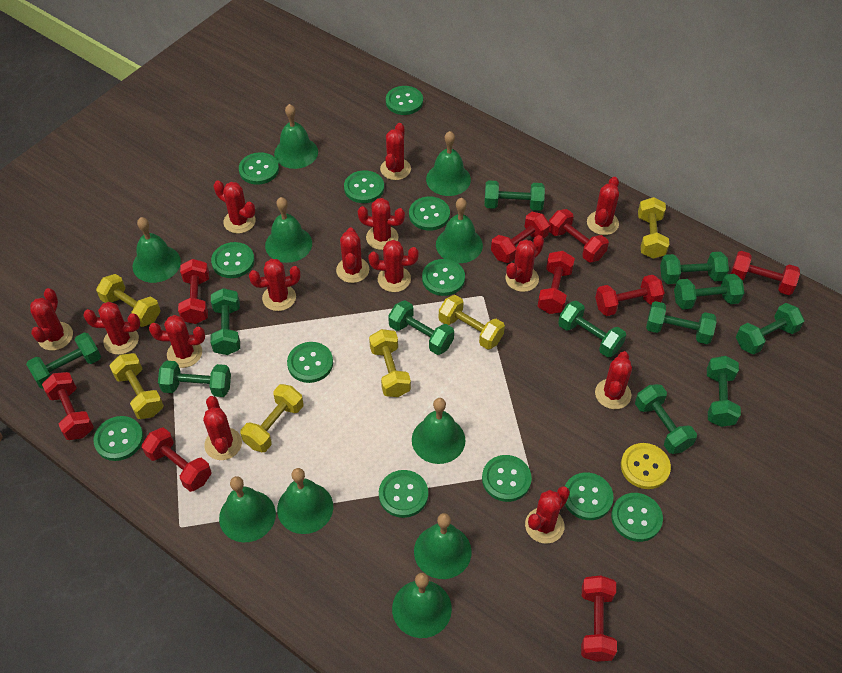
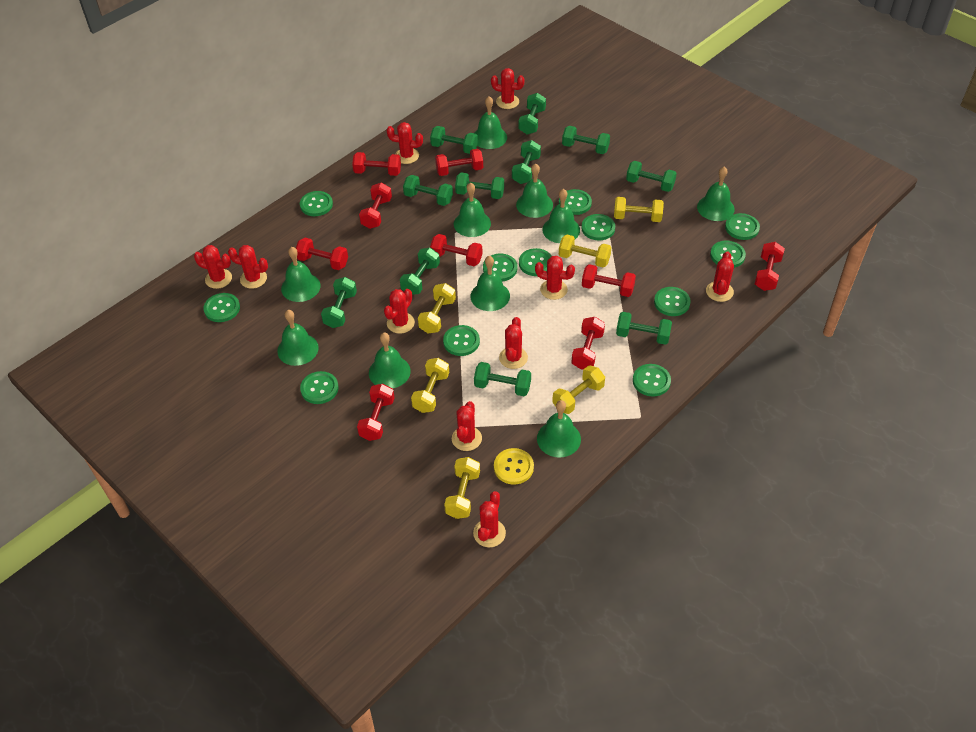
green dumbbell: [26,332,101,389] [158,361,231,397] [210,288,240,355] [388,300,454,355] [484,180,545,211] [558,301,626,357] [635,384,697,454] [646,301,716,344] [660,252,729,284] [674,274,744,310] [707,356,741,427] [736,303,804,355] = 12 -> [321,277,357,328] [400,248,440,295] [403,175,453,206] [430,126,478,154] [455,173,504,199] [474,362,531,396] [512,140,541,184] [519,93,546,135] [562,126,610,154] [616,312,672,345] [626,161,677,192] = 11
red cactus: [30,288,73,351] [83,302,140,355] [149,315,205,368] [203,396,242,460] [214,180,256,234] [249,259,301,311] [336,228,369,283] [358,198,405,250] [368,240,418,292] [380,123,411,180] [505,235,544,292] [525,486,570,544] [587,177,619,235] [595,351,632,409] = 14 -> [194,245,232,289] [228,245,268,289] [384,289,415,334] [387,122,423,164] [452,401,482,451] [473,491,506,547] [491,68,525,109] [499,317,528,369] [535,256,575,300] [706,251,734,302] = 10

